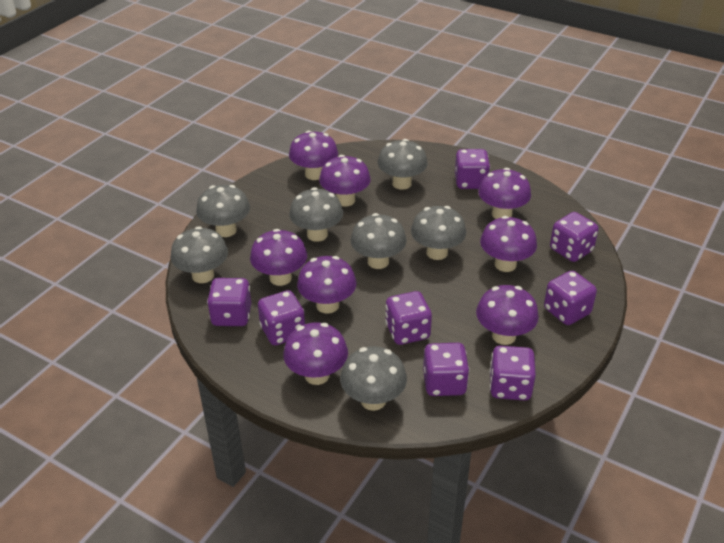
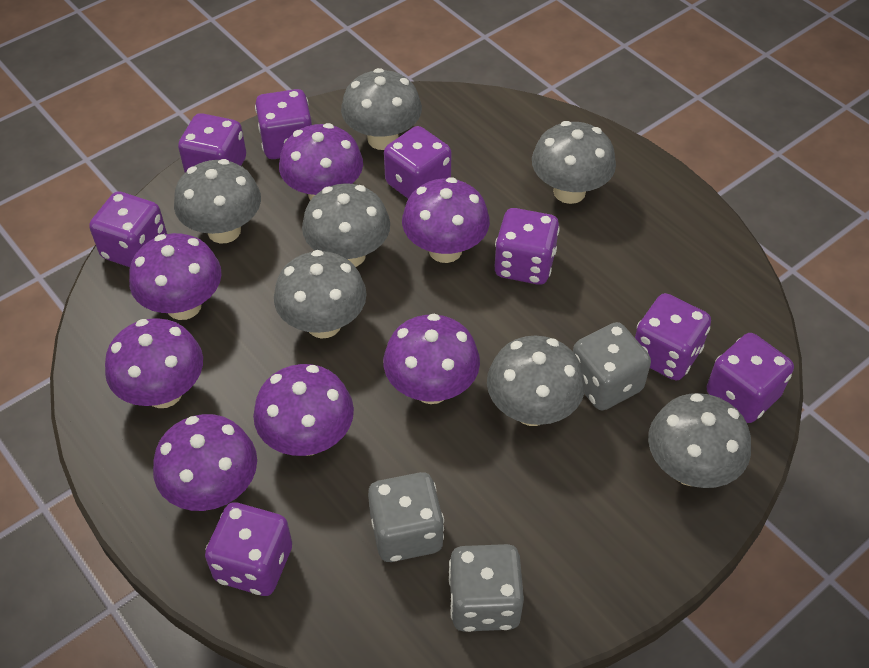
grey dice: none = 0 -> [368,472,444,562] [449,544,524,632] [573,322,651,410] = 3
purple mushroom: [250,229,307,286] [283,322,348,385] [289,130,338,180] [297,256,357,314] [319,155,371,206] [476,285,539,345] [478,168,531,219] [480,216,537,272] = 8 -> [105,318,203,408] [129,233,222,320] [153,414,257,511] [253,364,354,456] [279,123,363,200] [383,314,480,404] [402,177,490,263] = 7

